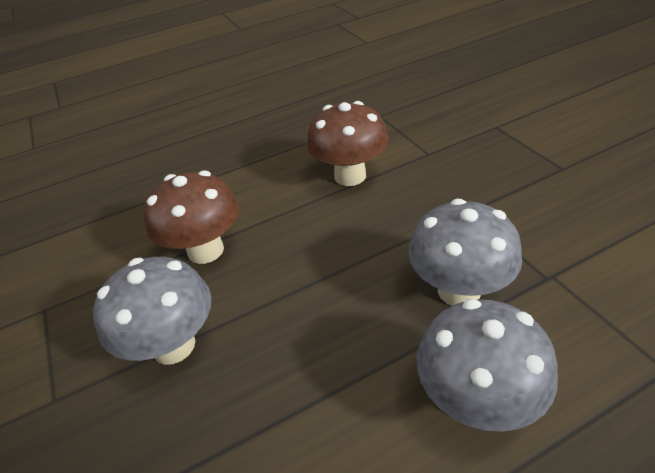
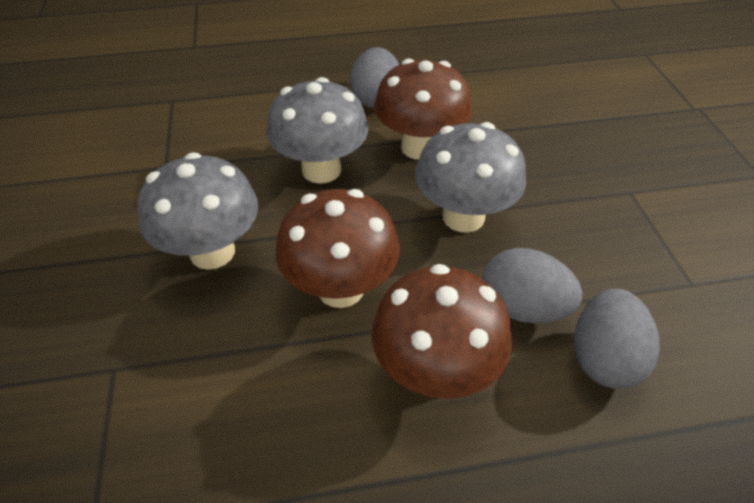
brown mushroom: [144,170,239,264] [307,101,389,186] = 2 -> [276,189,400,308] [371,264,512,399] [374,59,472,160] = 3
grey egg: none = 0 -> [350,47,399,108] [482,248,582,323] [574,289,660,389] = 3

